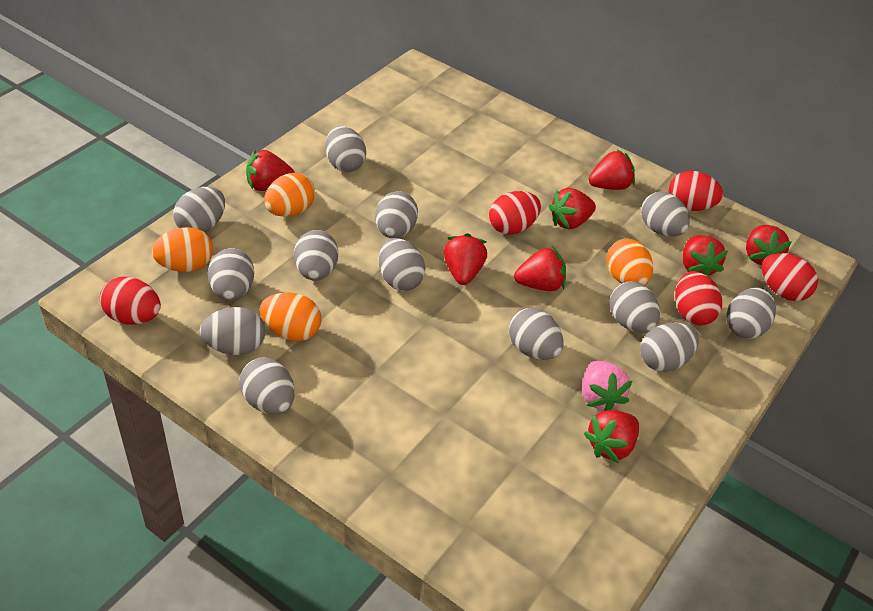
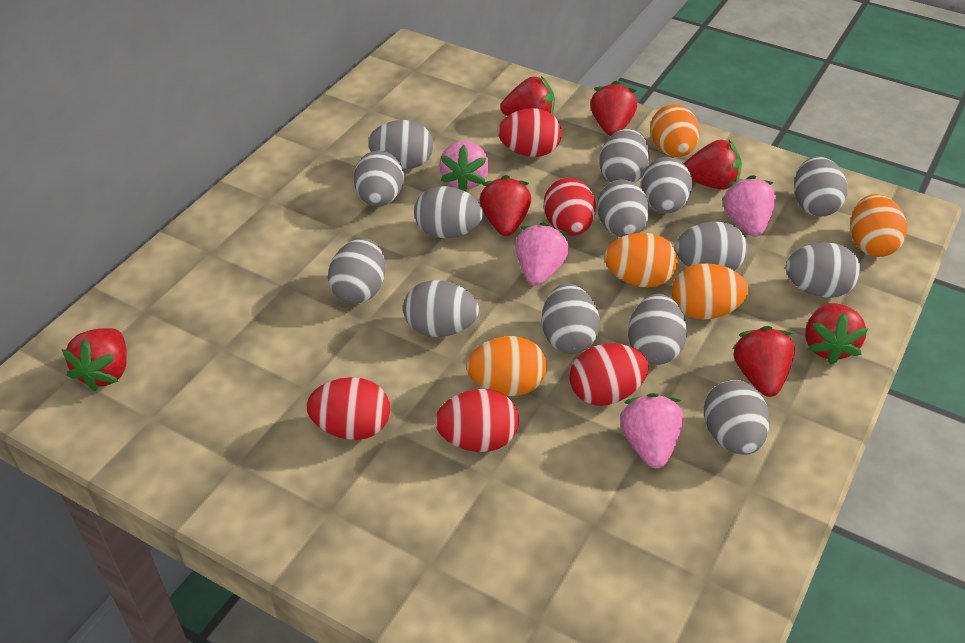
grey egg: [174,187,225,233] [200,307,266,355] [208,248,254,301] [239,357,295,415] [294,230,338,281] [325,126,366,172] [375,191,418,238] [379,238,426,291] [509,308,563,360] [610,281,660,333] [640,323,699,372] [641,192,690,236] [726,287,776,339] = 13 -> [328,238,385,304] [353,150,404,207] [368,120,433,169] [403,280,479,337] [414,186,483,238] [542,284,600,354] [597,180,650,237] [599,129,650,183] [628,294,687,365] [641,157,693,214] [675,222,748,271] [704,380,770,455] [786,242,861,298] [794,156,848,216] = 14
orange egg: [151,227,213,272] [260,292,321,341] [264,173,315,217] [606,239,653,286] = 4 -> [466,336,547,396] [605,233,678,288] [650,104,700,157] [672,263,748,320] [850,194,907,257] = 5
pink strawberry: [582,361,632,411] = 1 -> [439,141,489,192] [515,222,569,286] [620,393,683,468] [722,175,776,237] = 4
red strawberry: [246,149,295,191] [444,233,487,285] [514,246,566,291] [549,188,596,229] [584,410,639,463] [589,150,635,190] [683,235,728,276] [746,225,792,265] = 8 -> [62,328,127,391] [480,175,531,236] [500,76,555,116] [590,81,637,136] [684,140,742,190] [732,326,795,397] [805,303,868,365] = 7

